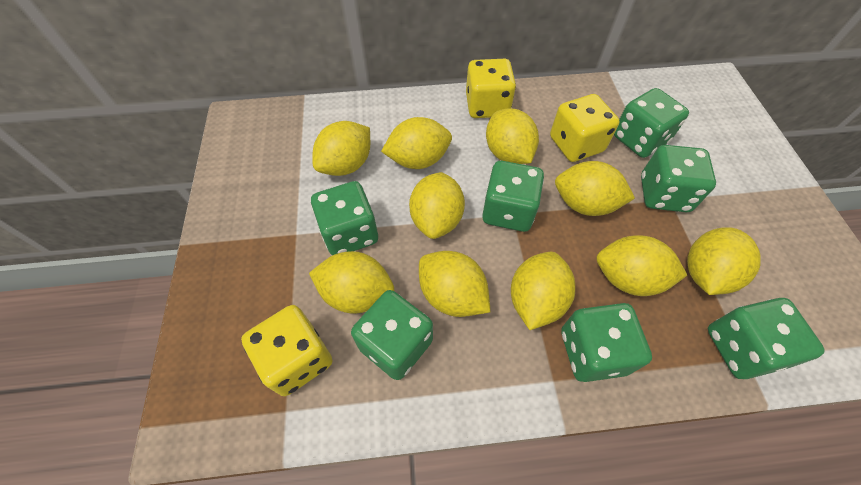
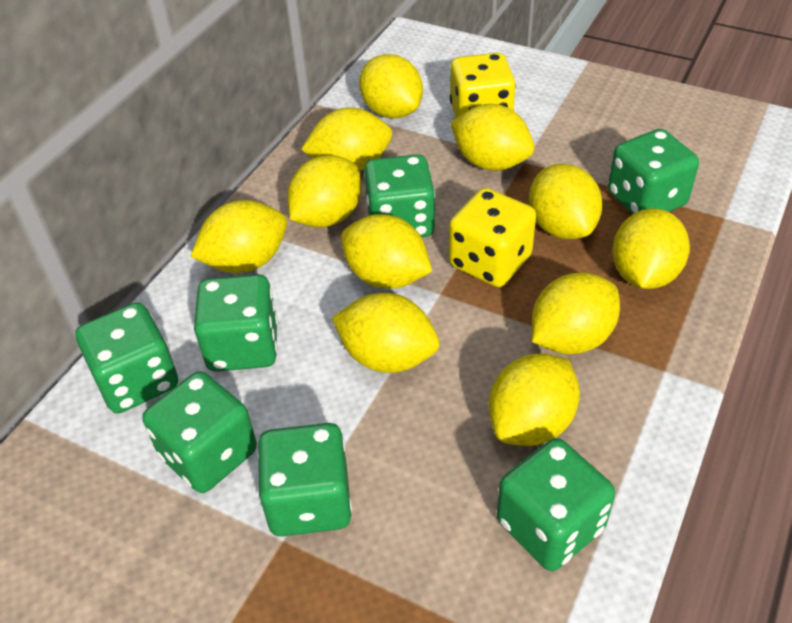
yellow dice: [241,305,332,396] [466,59,516,118] [550,94,620,162] = 3 -> [449,188,536,287] [450,53,516,118] = 2
yellow lemon: [309,251,394,313] [312,121,370,176] [381,117,452,169] [409,172,465,239] [419,251,490,317] [486,108,539,164] [511,252,575,330] [555,161,635,216] [597,235,687,296] [687,227,761,295] = 10 -> [190,200,287,273] [287,155,362,228] [301,107,392,171] [332,293,439,373] [341,214,432,289] [359,54,423,118] [450,104,534,171] [489,353,580,446] [529,164,603,239] [532,273,620,354] [612,208,690,289] = 11

